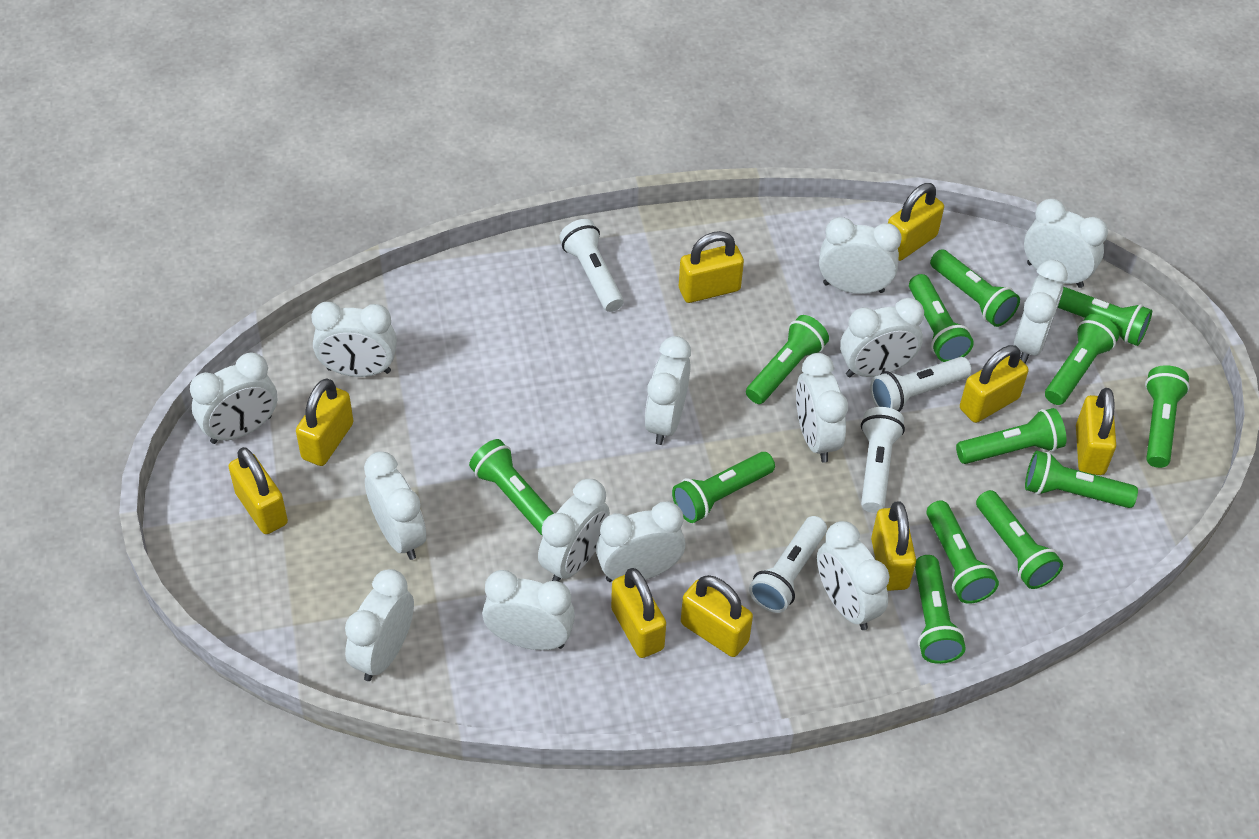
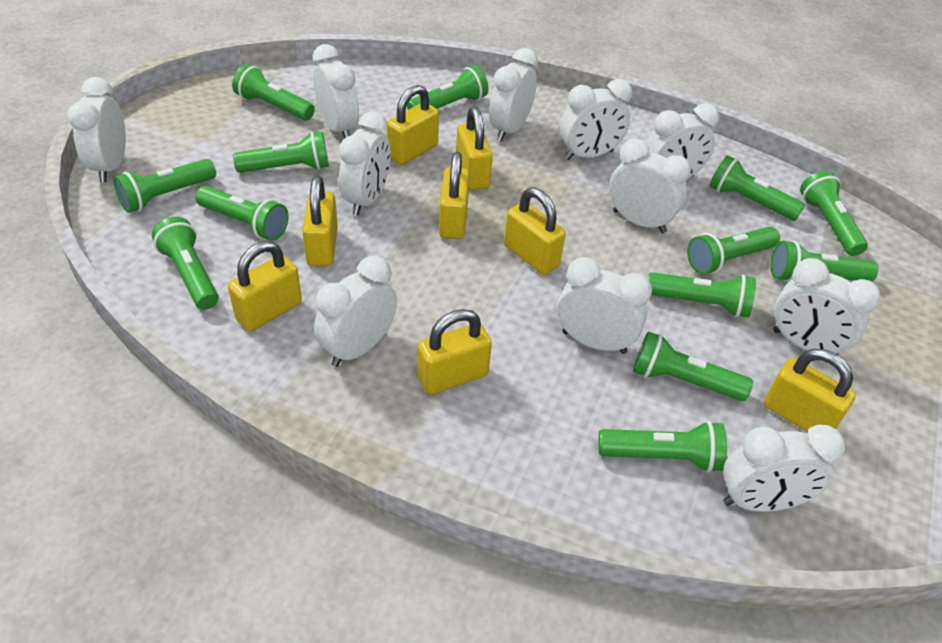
white clock: [190,352,277,444] [312,302,397,377] [345,569,414,681] [364,452,426,560] [482,570,575,650] [538,479,610,582] [596,501,685,582] [645,336,691,445] [796,353,848,463] [817,521,889,630] [819,217,902,294] [840,298,924,377] [1014,260,1068,364] [1024,199,1108,288] = 14 -> [67,77,126,182] [313,44,359,138] [314,256,397,367] [339,112,391,216] [489,48,538,142] [557,257,652,354] [560,79,632,160] [609,139,691,233] [646,103,719,178] [723,425,845,512] [773,258,881,355] = 11
white flashlight: [559,219,624,312] [749,516,827,613] [861,407,905,513] [870,357,972,412] = 4 -> none = 0
yellow padlock: [228,447,288,534] [296,378,353,466] [611,568,666,658] [679,231,744,303] [681,575,753,657] [871,501,916,591] [888,183,944,261] [960,345,1029,423] [1076,388,1116,475] = 9 -> [228,241,302,331] [302,176,338,266] [387,85,439,165] [417,309,492,394] [439,152,470,239] [456,107,493,190] [504,187,566,275] [764,349,856,432] = 8

